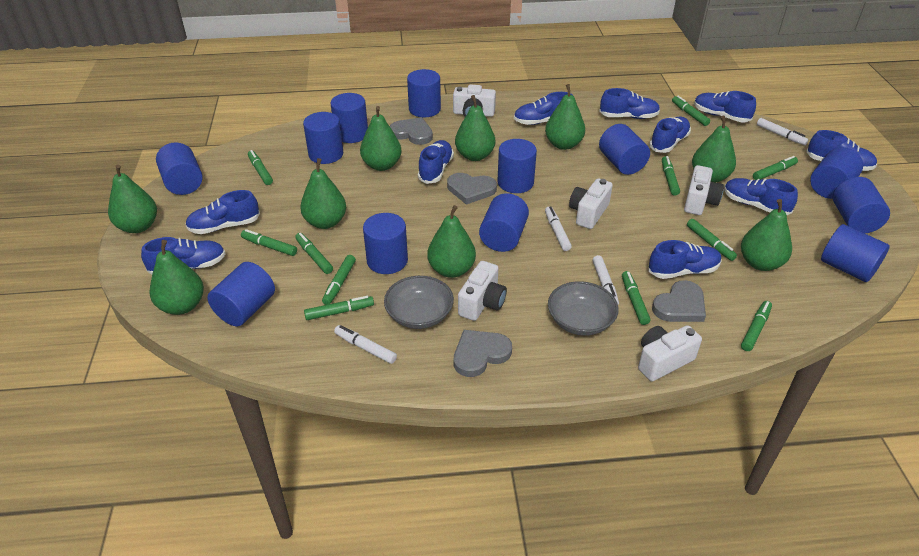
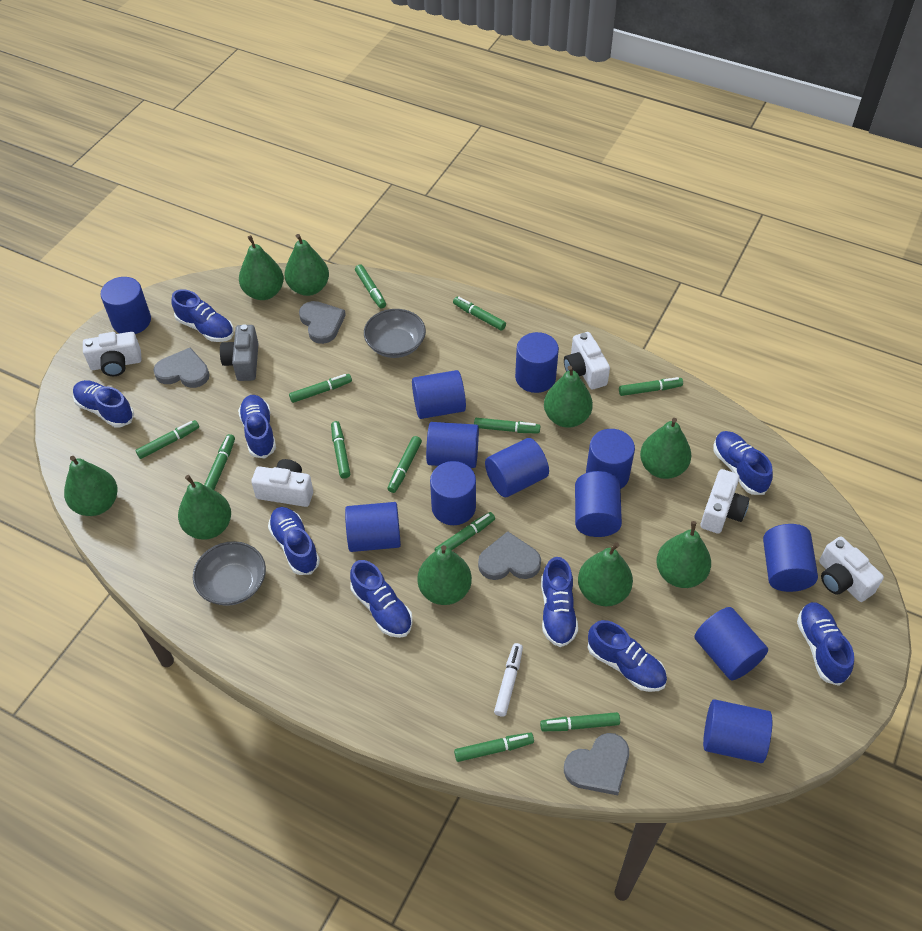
blue shoe: [141,237,226,275] [185,190,260,234] [418,140,454,184] [514,92,572,125] [599,88,660,119] [648,240,721,279] [649,117,691,153] [694,91,756,122] [724,178,798,215] [806,130,877,171] = 10 -> [73,380,134,427] [171,289,234,342] [238,395,276,458] [268,507,320,575] [350,560,413,638] [541,557,578,647] [588,620,667,692] [713,431,773,495] [797,602,854,686] = 9
green marker: [241,229,297,256] [248,150,273,185] [295,233,333,274] [304,296,374,320] [322,255,356,305] [622,271,651,325] [662,156,680,196] [672,96,710,126] [687,219,737,261] [741,301,772,351] [753,156,798,180] = 11 -> [135,420,199,459] [204,434,235,490] [289,374,352,403] [331,421,350,479] [355,264,386,309] [387,436,422,493] [435,512,495,551] [453,297,506,331] [454,732,534,762] [474,418,540,434] [540,712,620,731] [619,377,683,396] = 12
grey camera: none = 0 -> [220,324,259,381] = 1
white marker: [334,325,397,364] [545,206,572,251] [593,255,619,305] [757,118,809,145] = 4 -> [494,643,523,717] = 1

